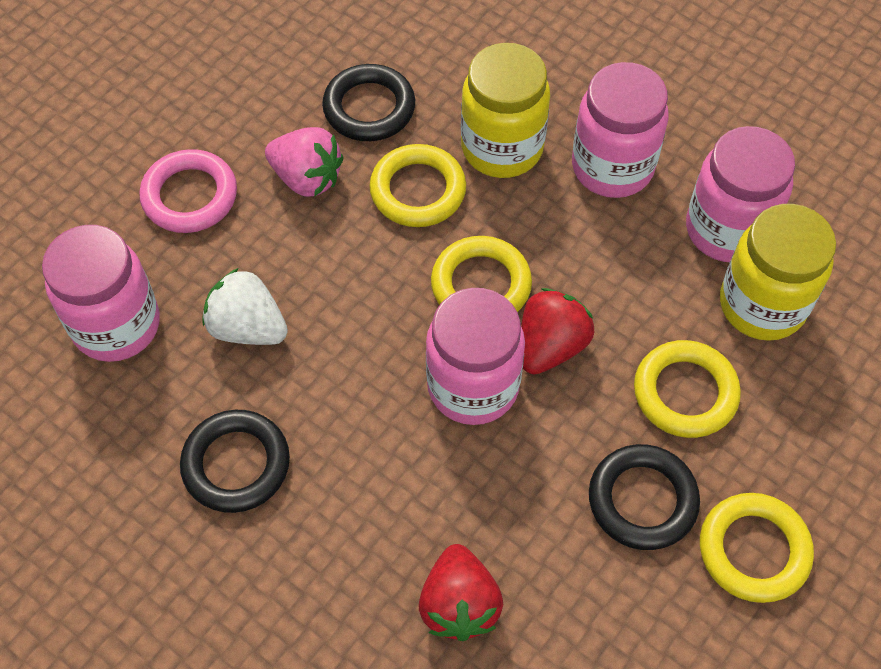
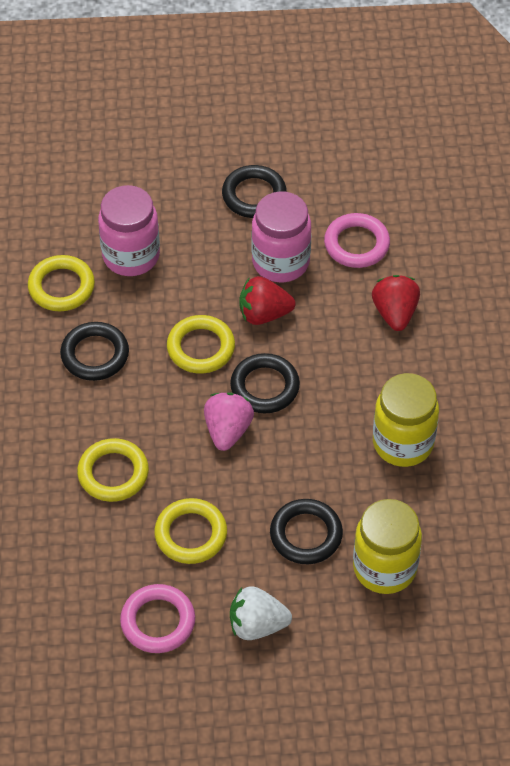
black ring: [180,410,290,513] [322,64,415,141] [589,444,700,550] = 3 -> [60,322,129,381] [222,165,287,218] [230,353,300,413] [270,499,343,564] = 4
pink jar: [42,225,160,362] [426,288,525,425] [572,62,668,198] [686,126,795,262] = 4 -> [98,185,160,276] [252,191,311,282] = 2
pink ring: [139,149,237,233] = 1 -> [120,584,195,653] [324,213,390,268] = 2

